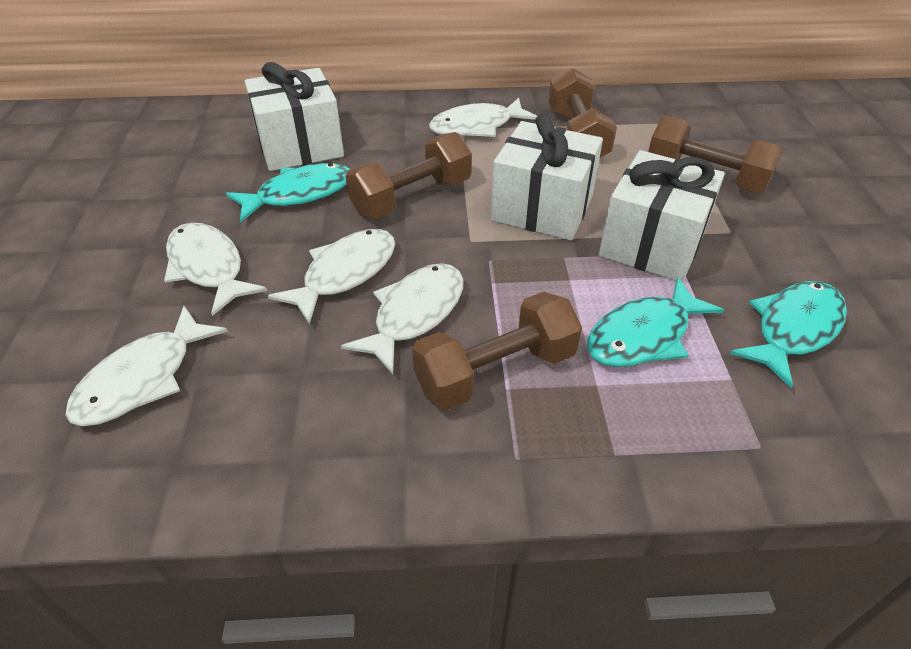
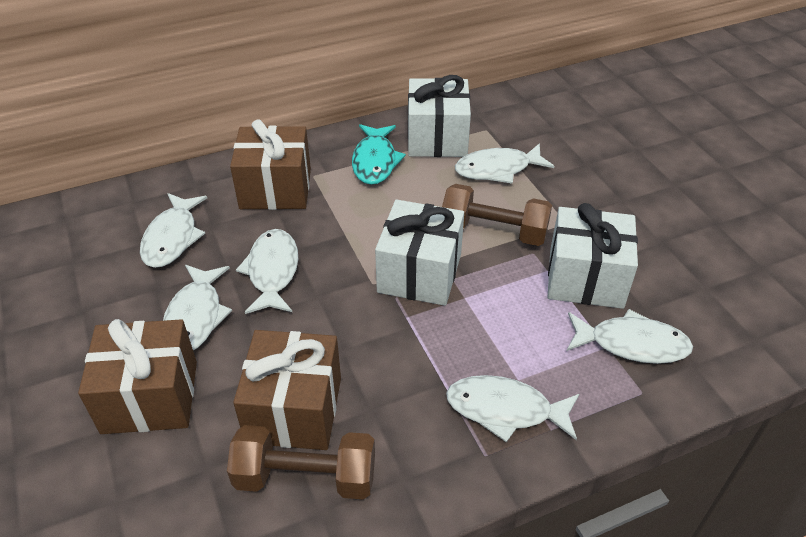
brown dumbbell: [346,132,472,218] [412,292,582,410] [548,68,617,157] [648,115,782,193] = 4 -> [227,425,375,500] [442,184,552,246] = 2
brown gift: none = 0 -> [78,319,197,434] [230,119,311,210] [233,330,341,450] = 3
turquoise fish: [226,163,350,222] [587,277,724,367] [730,281,847,388] = 3 -> [352,124,406,185] = 1
white fish: [65,306,228,426] [164,223,267,316] [268,229,395,324] [341,263,463,374] [429,98,537,137] = 5 -> [140,193,207,268] [163,265,232,351] [236,229,298,314] [446,375,579,442] [455,143,554,184] [567,309,693,364] = 6

